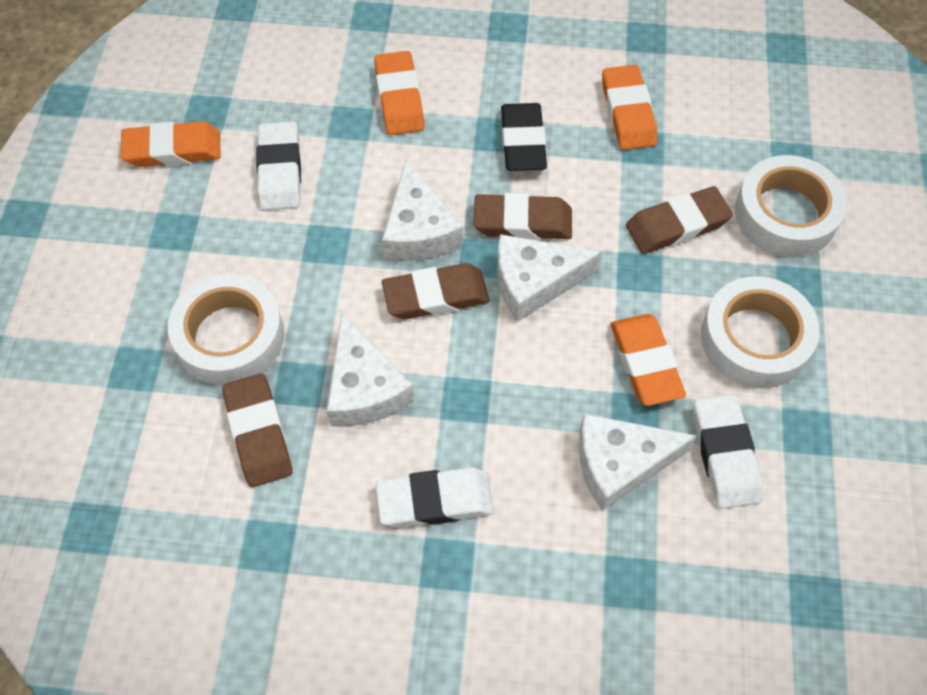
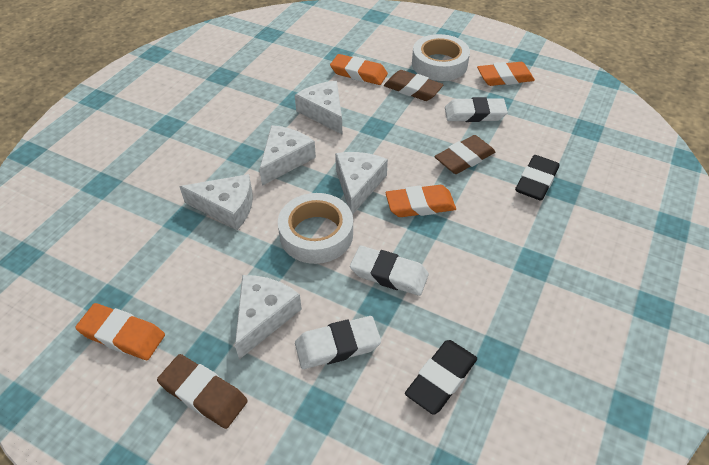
black eraser: [501,103,547,171] = 1 -> [405,340,477,415] [515,155,559,201] = 2
brown eraser: [222,373,293,487] [382,263,490,319] [473,193,572,240] [626,186,733,254] = 4 -> [157,354,248,429] [384,70,444,101] [434,135,495,174] = 3
white cheese: [327,313,414,427] [382,160,463,261] [497,234,602,322] [579,414,697,511] = 4 -> [179,174,253,230] [235,275,302,360] [259,125,316,186] [295,81,342,134] [335,152,388,215] = 5
white tape: [168,274,284,385] [701,276,820,388] [735,155,847,257] = 3 -> [278,193,353,264] [412,34,470,81] = 2

